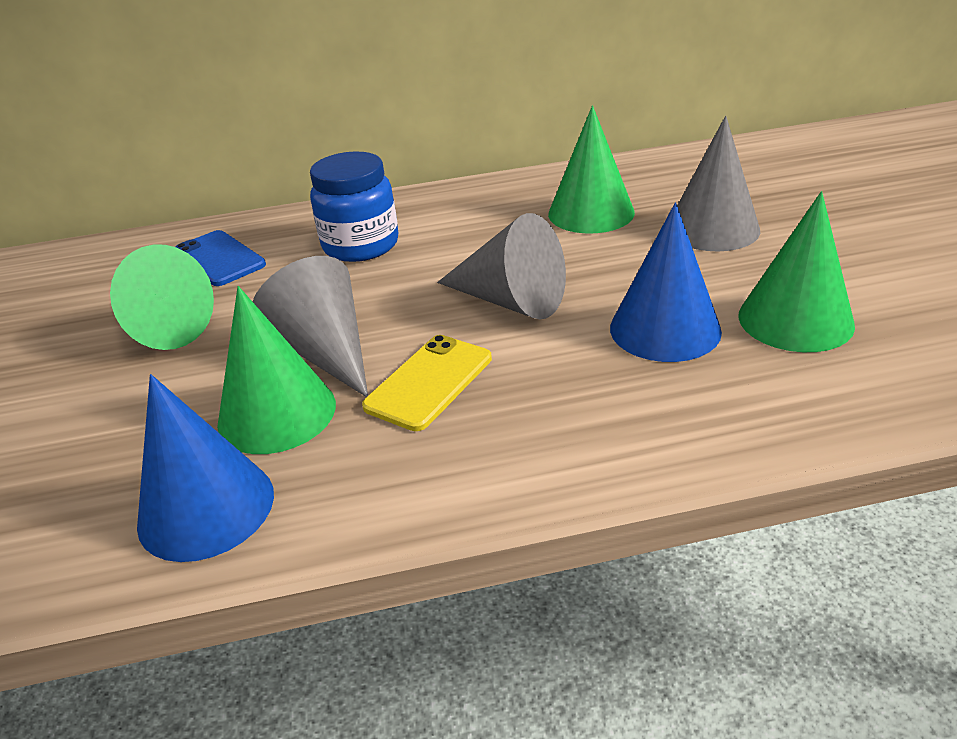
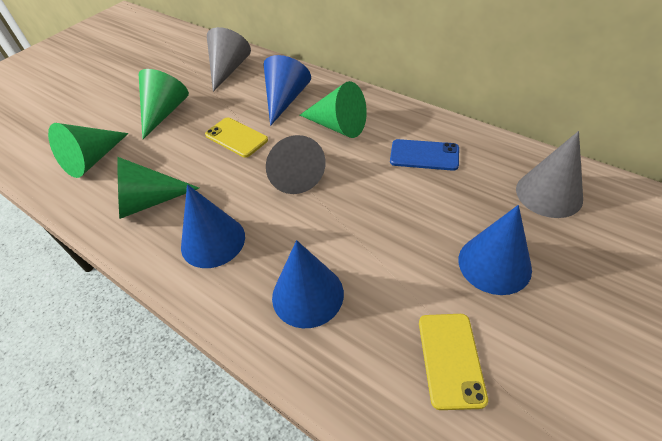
blue cone: [137,374,274,562] [610,203,722,362] = 2 -> [181,184,245,268] [263,55,311,126] [272,240,344,328] [459,205,532,295] = 4
blue jar: [310,152,399,262] = 1 -> none = 0
yellow phone: [362,335,492,431] = 1 -> [205,117,268,158] [419,314,488,410] = 2

